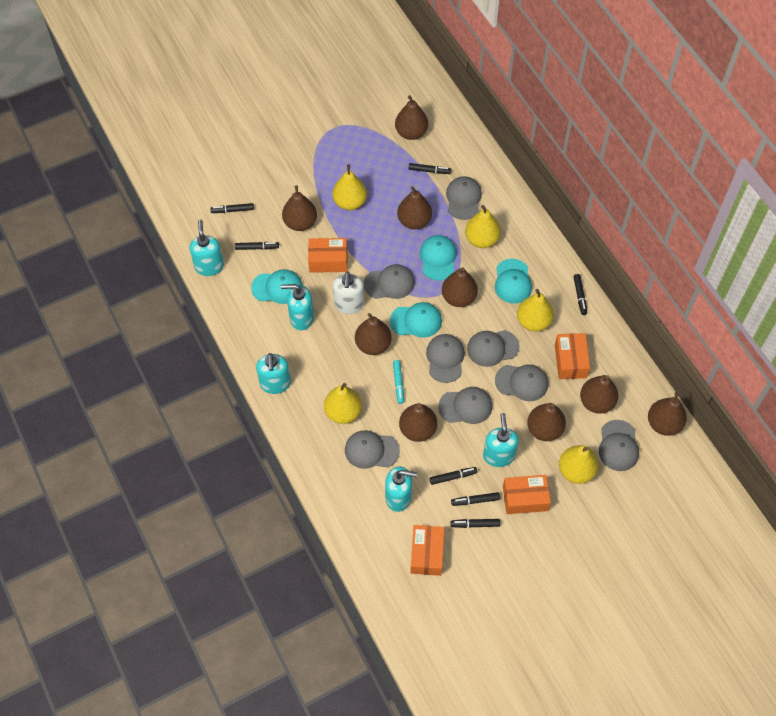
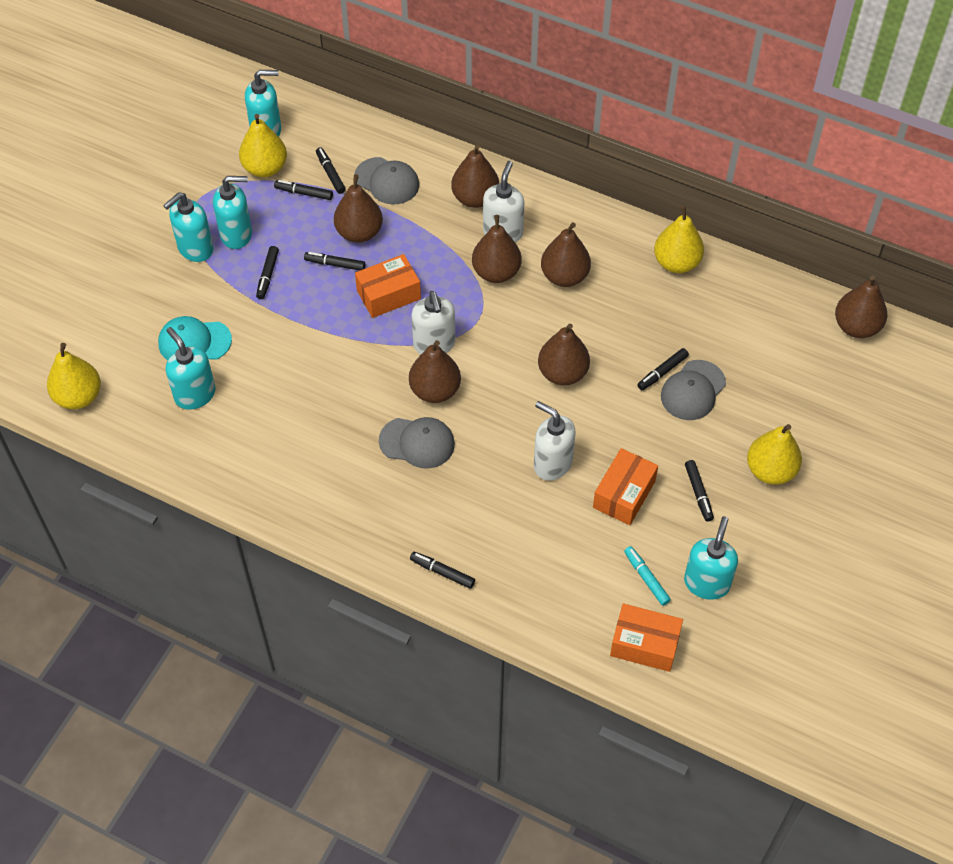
brown pear: [282,185,317,231] [355,313,392,355] [395,95,428,140] [397,186,432,229] [399,403,437,442] [442,267,478,307] [527,403,566,441] [580,375,619,414] [648,392,687,436] = 9 -> [334,174,383,243] [409,340,461,403] [451,144,499,208] [472,215,522,283] [538,323,590,385] [541,222,591,287] [835,276,887,338] = 7
grey cap: [345,430,400,469] [364,264,415,299] [426,334,465,383] [438,387,492,424] [446,176,482,220] [467,330,520,367] [495,365,548,401] [599,420,639,471] = 8 -> [355,157,419,205] [379,417,455,469] [661,360,726,420] = 3
orange box: [308,238,348,273] [410,525,444,576] [503,475,551,514] [555,333,590,379] = 4 -> [355,254,421,318] [593,448,658,525] [610,603,683,672] = 3
turquoise cap: [251,269,303,304] [390,302,442,338] [420,235,457,281] [495,259,532,304] = 4 -> [158,316,232,360] = 1
white soap dispenser: [333,271,364,314] = 1 -> [411,291,455,354] [483,161,524,243] [534,401,575,480] = 3
yellow pear: [324,383,362,424] [333,164,367,210] [465,205,500,248] [517,289,554,332] [559,445,598,484] = 5 -> [47,343,101,409] [239,114,287,177] [654,206,704,273] [747,424,802,485] = 4

